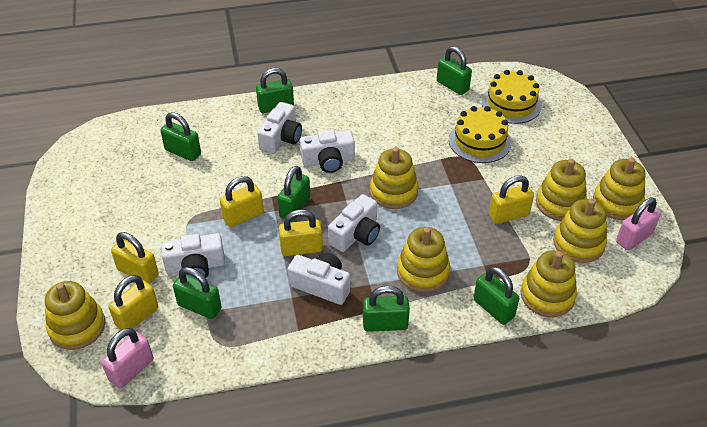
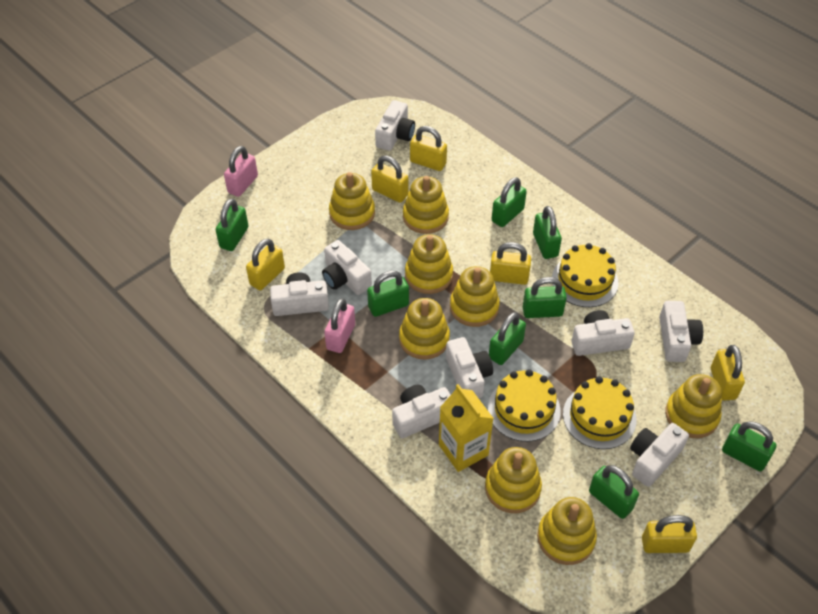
green padlock: [160,112,201,161] [173,267,222,319] [256,68,294,113] [277,166,310,221] [363,286,410,332] [437,46,472,95] [473,267,519,325] = 7 -> [216,198,249,251] [367,270,409,317] [489,312,526,365] [492,177,527,227] [523,277,567,318] [533,206,562,259] [589,465,639,519] [722,421,777,471] = 8
white camera: [161,233,225,278] [257,102,302,154] [288,252,350,305] [300,130,355,173] [328,194,380,252] = 5 -> [270,272,329,316] [322,240,372,295] [375,100,415,151] [392,385,450,438] [446,337,493,398] [572,310,635,356] [630,423,689,487] [659,301,703,362] = 8
yellow cake: [449,106,511,163] [482,70,542,124] = 2 -> [488,369,561,442] [552,243,618,307] [563,376,636,449] = 3
yellow carton: none = 0 -> [439,384,494,472] = 1
yellow padlock: [108,275,158,330] [111,232,159,284] [220,176,264,227] [279,210,323,256] [489,175,534,224] = 5 -> [246,239,285,290] [371,156,408,203] [410,126,447,171] [490,242,531,285] [642,515,697,553] [711,345,745,400] = 6
yellow stacking toy: [45,281,105,350] [370,147,418,209] [397,227,450,292] [520,250,577,317] [536,159,587,221] [553,199,607,263] [593,158,646,220] = 7 -> [329,172,375,230] [399,298,450,360] [403,176,449,234] [405,234,453,294] [450,266,500,327] [485,447,542,513] [537,497,597,565] [665,374,722,438] = 8

